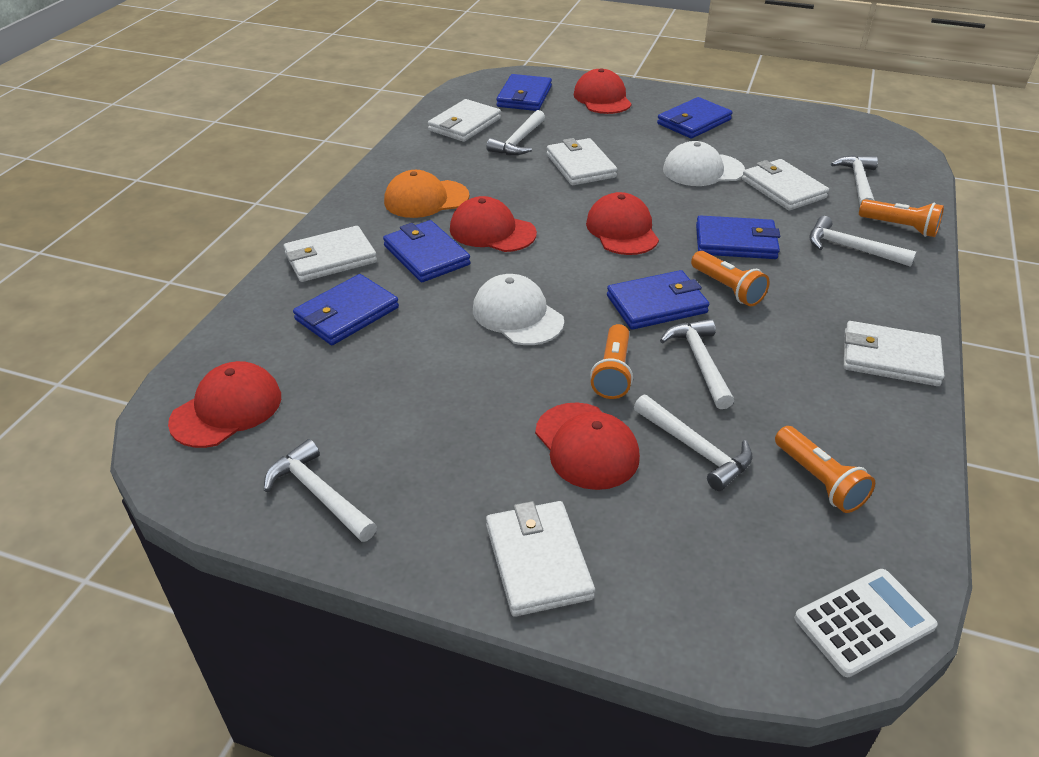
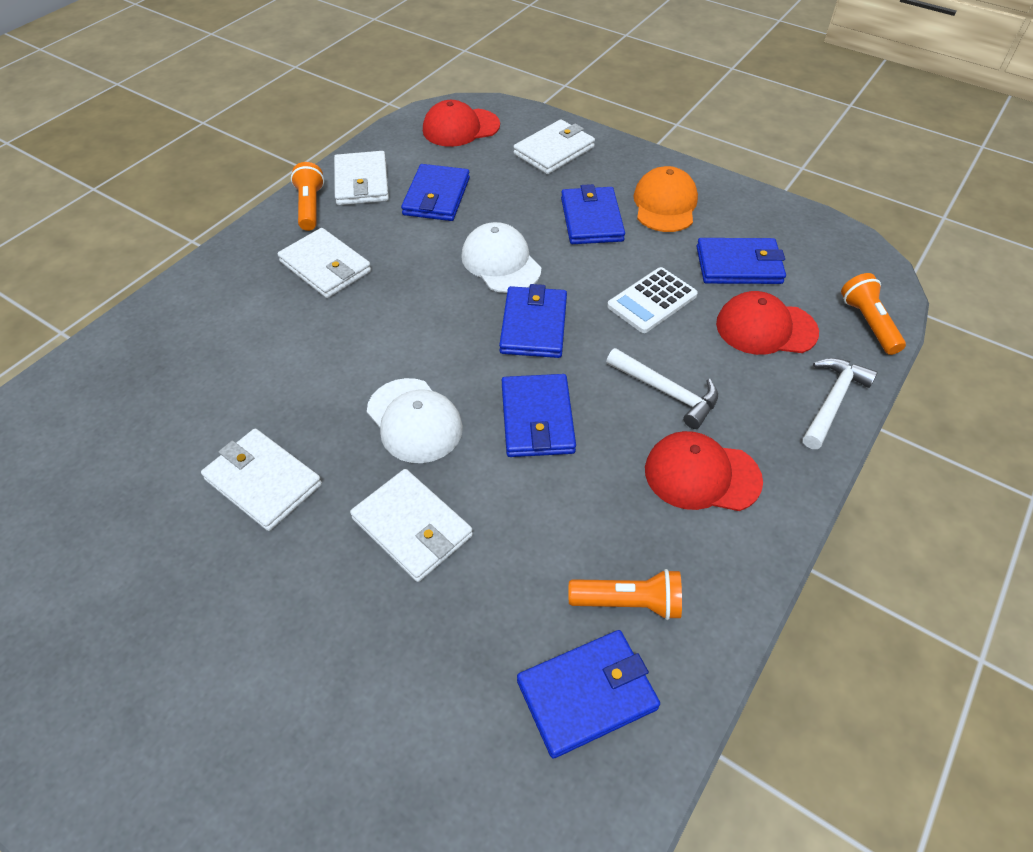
orange flashlight: [590,324,633,399] [691,251,770,306] [775,426,875,513] [859,199,944,237] = 4 -> [291,162,324,231] [568,569,682,620] [841,273,906,355] = 3
red cap: [168,361,281,448] [450,196,537,252] [535,402,640,490] [574,69,632,114] [586,192,659,255] = 5 -> [423,100,500,147] [645,431,763,511] [716,291,819,355] = 3
white hammer: [264,439,377,542] [486,110,545,155] [634,394,752,491] [660,319,734,409] [809,216,916,267] [831,155,878,205] = 6 -> [606,348,718,429] [803,358,878,449] = 2
white wallet: [284,226,377,282] [428,99,501,142] [486,501,595,617] [547,138,617,185] [742,159,829,211] [844,321,944,386] = 6 -> [201,428,322,531] [278,228,371,298] [334,151,389,205] [350,469,473,582] [513,119,595,174] = 5

